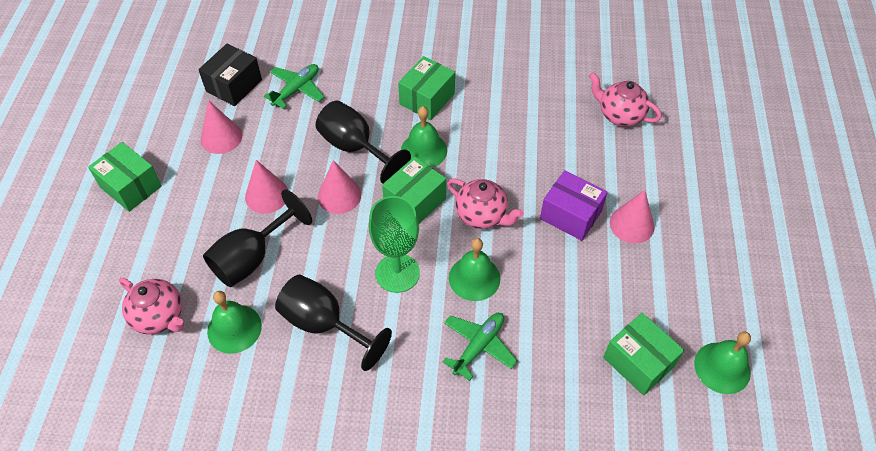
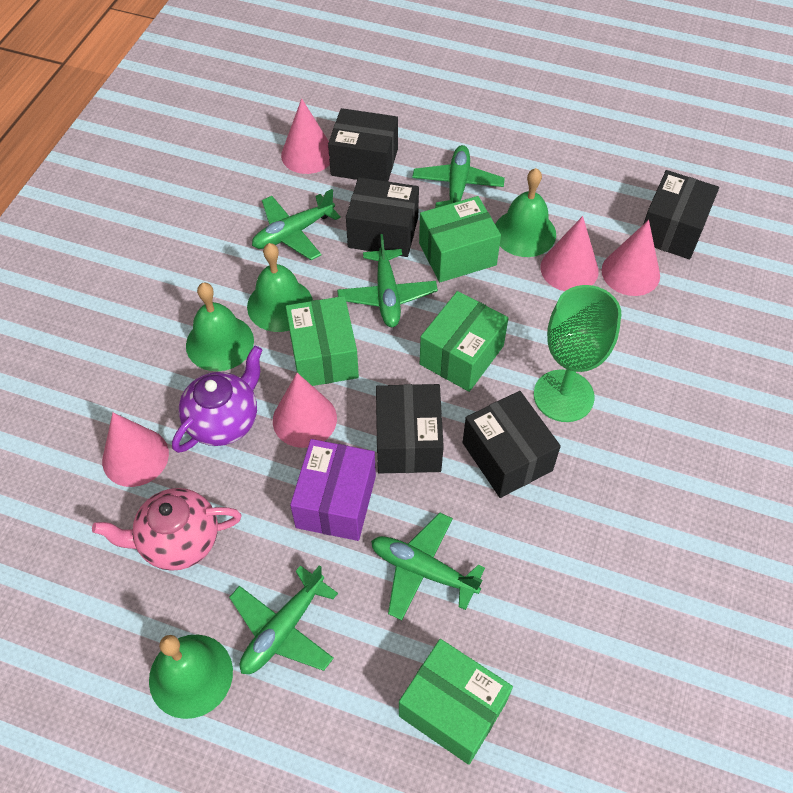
black box: [198,43,262,106] = 1 -> [328,108,398,181] [346,177,419,257] [376,384,444,473] [463,391,561,498] [644,170,719,259] = 5
black goblet: [203,189,312,287] [275,275,392,371] [316,101,411,184] = 3 -> none = 0
green plane: [264,64,324,109] [442,313,517,381] = 2 -> [229,565,338,674] [252,189,341,260] [337,234,438,327] [371,512,485,621] [412,145,505,208] = 5
pink cone: [201,100,242,154] [245,160,288,214] [318,160,361,214] [610,190,655,244] = 4 -> [102,413,169,487] [273,373,337,448] [281,98,330,174] [540,216,599,291] [602,220,660,296] = 5
pink teapot: [119,278,184,334] [447,178,524,229] [589,72,662,126] = 3 -> [92,488,241,571] = 1
purple teapot: none = 0 -> [172,346,262,453] = 1

